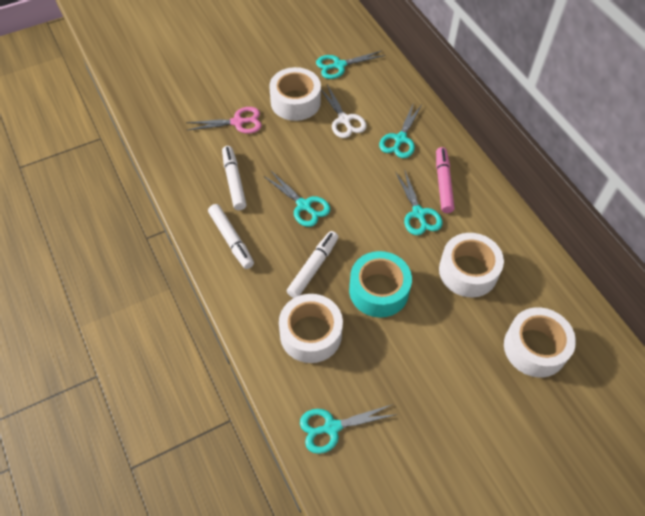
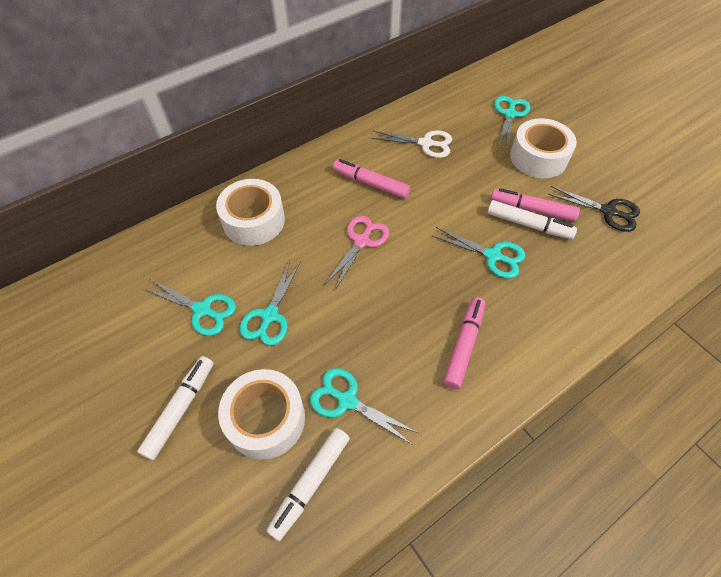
black scissors: none = 0 -> [548,186,640,232] = 1
pink marker: [436,147,454,213] = 1 -> [333,159,411,199] [444,297,485,389] [491,188,580,222] = 3
turquoise tape: [349,251,412,318] = 1 -> none = 0
white tape: [269,67,321,121] [279,294,343,363] [439,233,504,297] [504,307,576,377] = 4 -> [216,179,285,246] [218,369,305,460] [510,118,577,178] = 3

